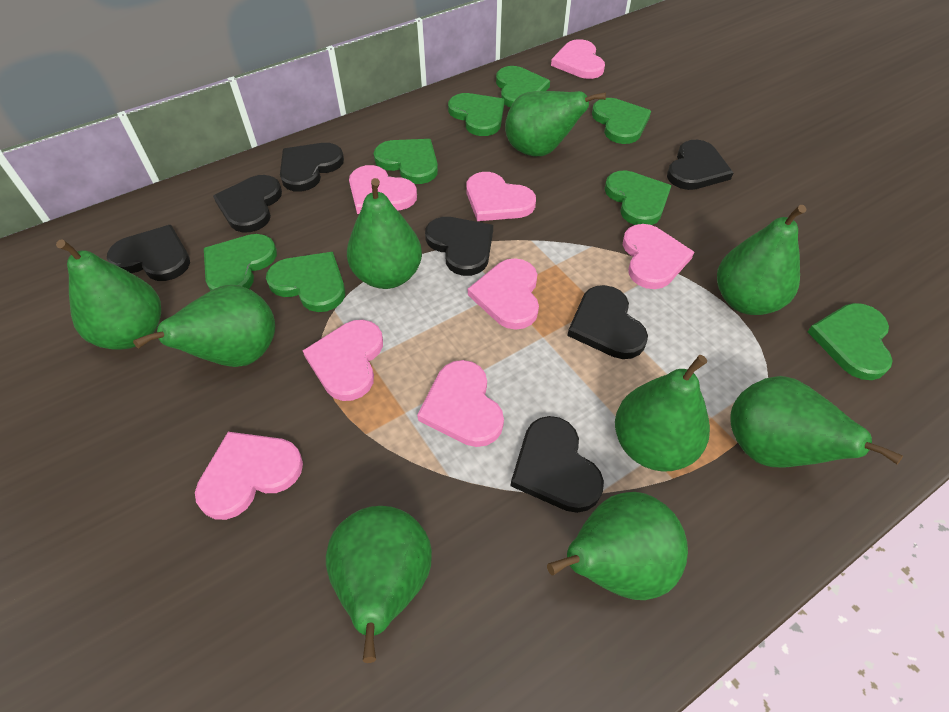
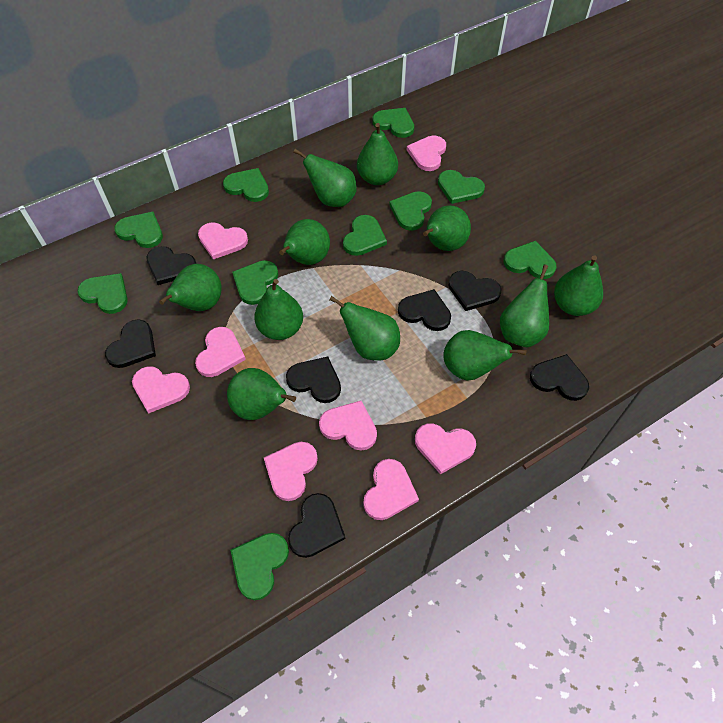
green heart: [204,234,277,291] [266,252,345,312] [373,139,438,184] [448,93,504,136] [496,66,550,107] [592,98,651,144] [605,170,671,225] [808,303,893,380] = 8 -> [77,273,128,314] [114,212,163,248] [223,168,269,202] [230,533,289,600] [232,260,278,305] [343,215,387,256] [372,108,414,138] [389,191,432,231] [438,170,485,204] [504,241,557,279] = 10
green pear: [56,239,161,350] [133,285,275,367] [326,506,432,663] [347,178,422,289] [505,91,606,156] [547,492,688,600] [615,355,710,471] [717,205,806,315] [730,376,903,467] = 9 -> [159,264,222,311] [227,368,296,420] [254,279,303,340] [279,219,330,265] [293,149,357,207] [329,296,400,361] [357,123,398,185] [423,206,471,251] [443,330,526,381] [500,265,549,347] [554,256,603,316] = 11

